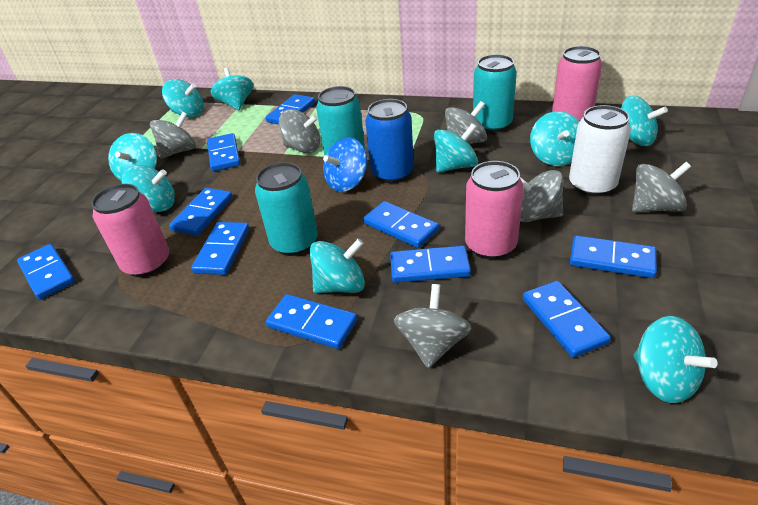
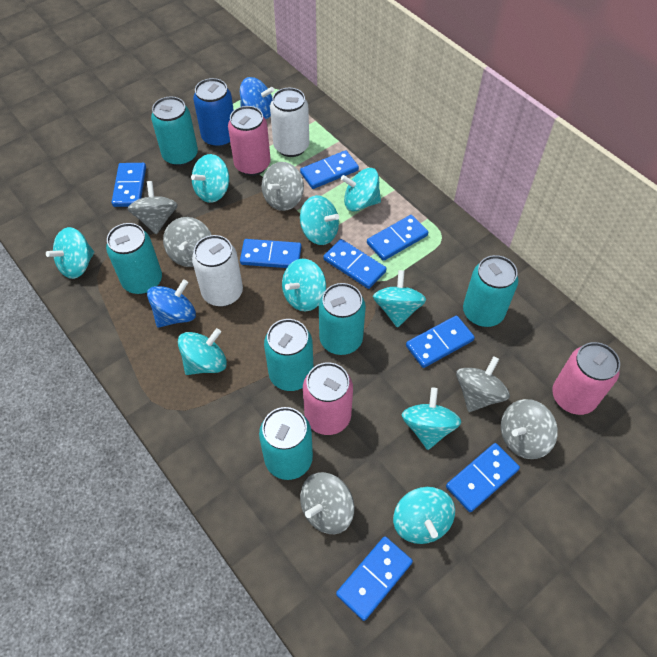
blue domino: [17,244,75,300] [169,188,233,236] [191,222,249,275] [207,133,240,171] [266,94,315,125] [266,294,357,349] [363,201,439,248] [390,246,471,283] [523,281,611,358] [570,235,657,278] = 10 -> [112,163,146,207] [240,239,301,268] [300,150,359,189] [323,239,386,289] [336,536,413,621] [367,215,428,261] [406,316,475,368] [446,443,520,512] = 8
blue spinning top: [323,138,367,192] = 1 -> [147,280,196,328] [240,77,274,119] = 2
turquoise can: [255,162,318,256] [316,86,365,156] [473,54,517,133] = 3 -> [106,223,162,294] [151,97,198,166] [259,407,313,480] [264,319,313,391] [319,283,366,355] [463,255,518,327] = 6
white can: [569,105,631,197] = 1 -> [192,235,243,307] [270,88,309,157] = 2

